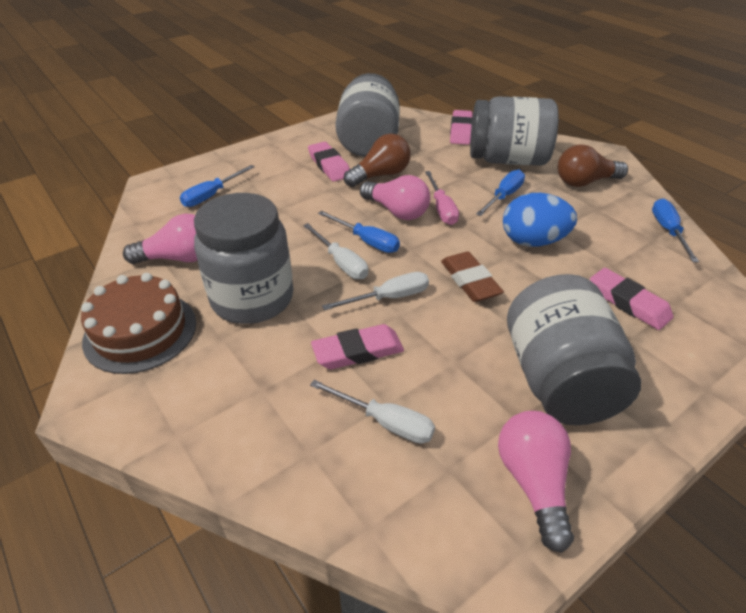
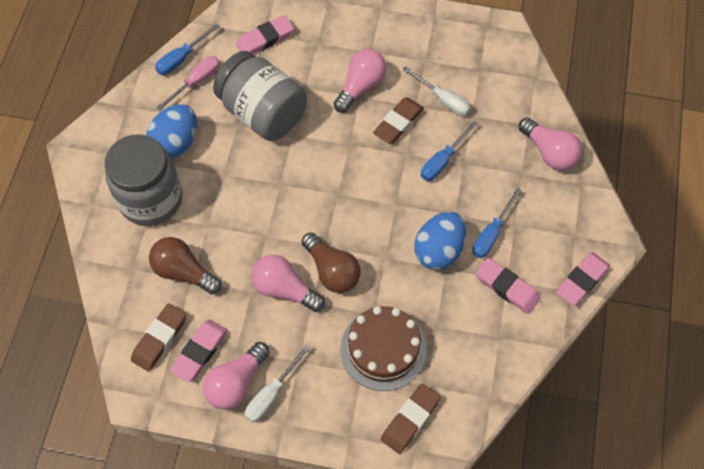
blue egg: [503,193,577,247] = 1 -> [146,104,197,159] [414,211,466,270] = 2
blue screwdriver: [180,165,255,207] [318,211,400,253] [476,170,525,216] [652,199,699,262] = 4 -> [155,23,220,75] [421,121,478,181] [472,188,522,258] = 3
brown eraser: [441,252,504,302] = 1 -> [131,303,186,372] [373,97,424,144] [381,383,441,454] = 3
grey jar: [194,193,293,324] [335,73,400,157] [470,96,559,166] [507,274,641,425] = 4 -> [105,134,183,226] [213,51,307,141] = 2
pink light bulb: [123,214,198,264] [360,175,430,220] [498,411,574,553] = 3 -> [203,342,270,410] [251,255,325,312] [334,49,387,113] [519,118,582,170] = 4
white screwdriver: [303,223,368,279] [310,380,435,444] [322,272,429,311] = 3 -> [245,345,310,423] [402,66,471,116] = 2

